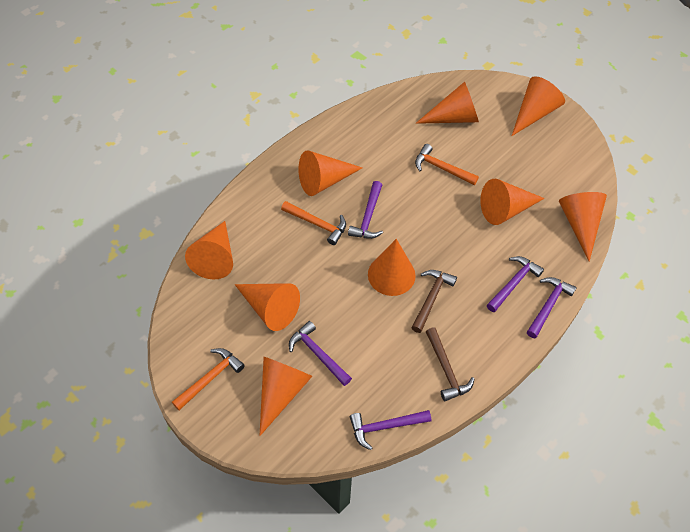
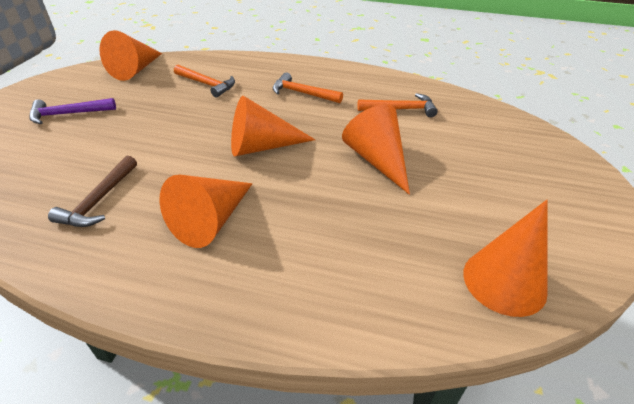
brown hammer: [411,270,457,333] [426,327,474,401] = 2 -> [48,156,137,227] = 1
orange cone: [185,221,233,279] [234,283,300,331] [259,357,312,436] [299,150,363,196] [368,239,416,296] [416,82,479,124] [480,179,545,225] [512,76,565,136] [559,192,607,262] = 9 -> [99,30,162,81] [160,174,253,248] [231,96,315,157] [342,104,410,195] [463,200,548,317] = 5
purple hammer: [289,321,352,386] [348,181,383,239] [350,410,431,450] [487,256,544,312] [527,277,577,338] = 5 -> [29,98,116,124] = 1

